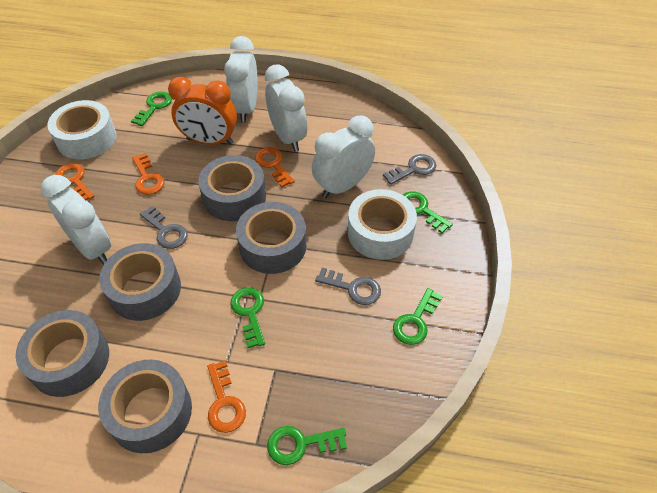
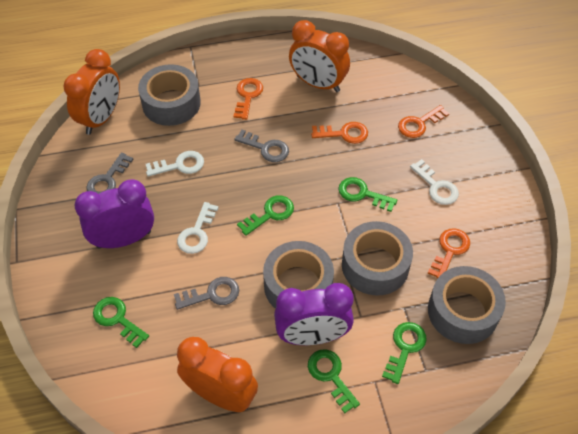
grey tape: [16,310,109,397] [98,360,192,453] [99,243,181,321] [198,155,266,221] [236,202,306,274] = 5 -> [138,64,201,126] [263,241,334,309] [342,221,413,296] [428,266,506,344] = 4
orange clock: [168,77,237,145] = 1 -> [63,49,120,135] [177,337,258,412] [289,20,350,92] = 3
purple clock: none = 0 -> [75,179,154,249] [274,283,354,345] = 2
white clock: [41,175,111,265] [224,36,258,123] [265,64,307,152] [312,115,375,198] = 4 -> none = 0
white key: none = 0 -> [146,151,204,177] [177,202,219,254] [410,159,459,205] = 3
white tape: [47,100,116,159] [348,189,417,260] = 2 -> none = 0

